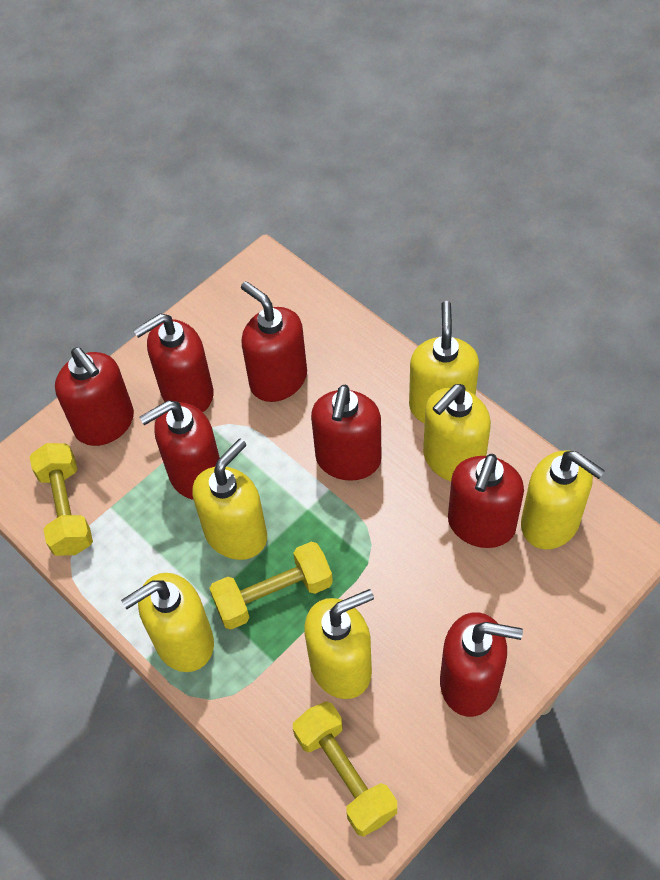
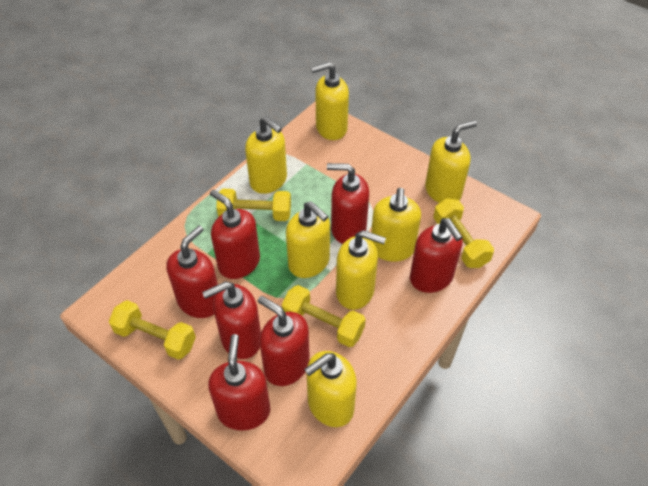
yellow dumbbell: [30,443,93,556] [209,542,333,630] [293,701,397,837] = 3 -> [109,300,196,360] [216,189,291,221] [282,285,366,347] [433,198,494,268] = 4
yellow soap dispenser: [121,573,214,672] [192,439,267,560] [304,589,374,699] [409,301,479,424] [423,384,491,481] [521,450,605,549] = 6 -> [245,116,287,194] [286,201,330,278] [304,351,357,427] [311,62,349,140] [336,230,386,310] [371,188,421,262] [425,120,477,203] = 7

